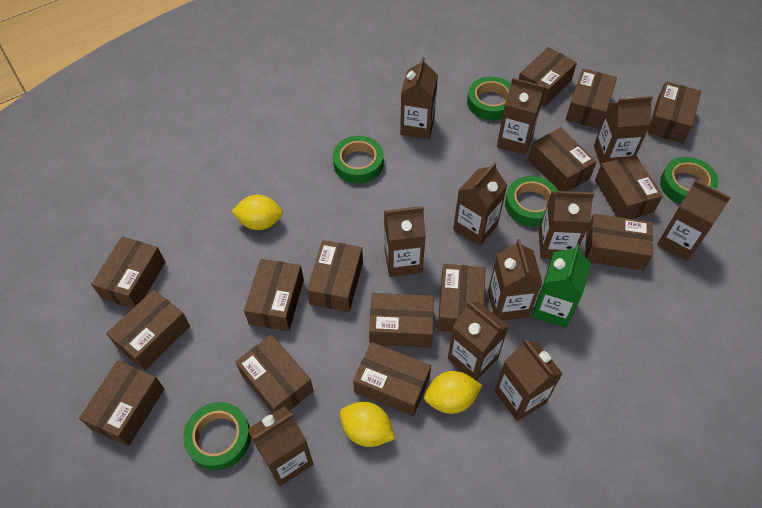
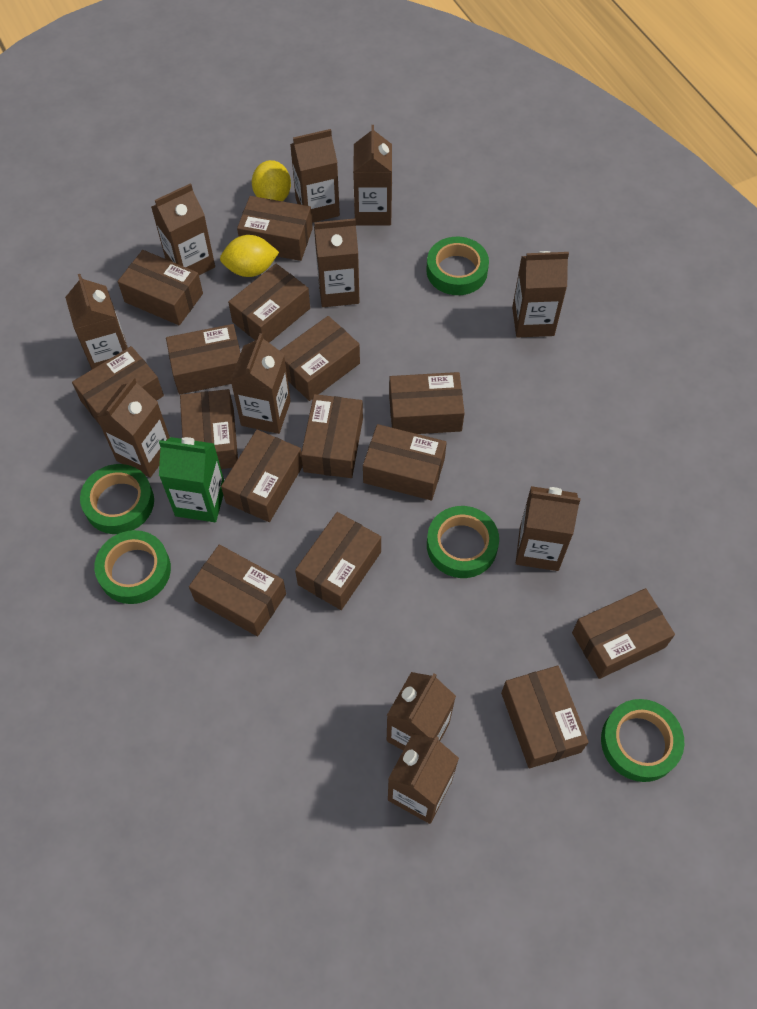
yellow lemon: [231,195,283,230] [340,402,395,447] [424,371,482,414] = 3 -> [220,235,279,277] [252,160,291,201] = 2

